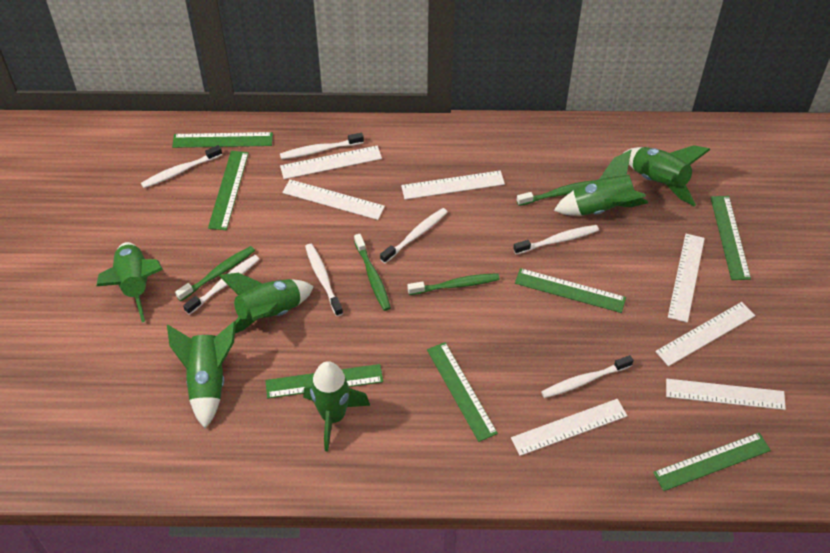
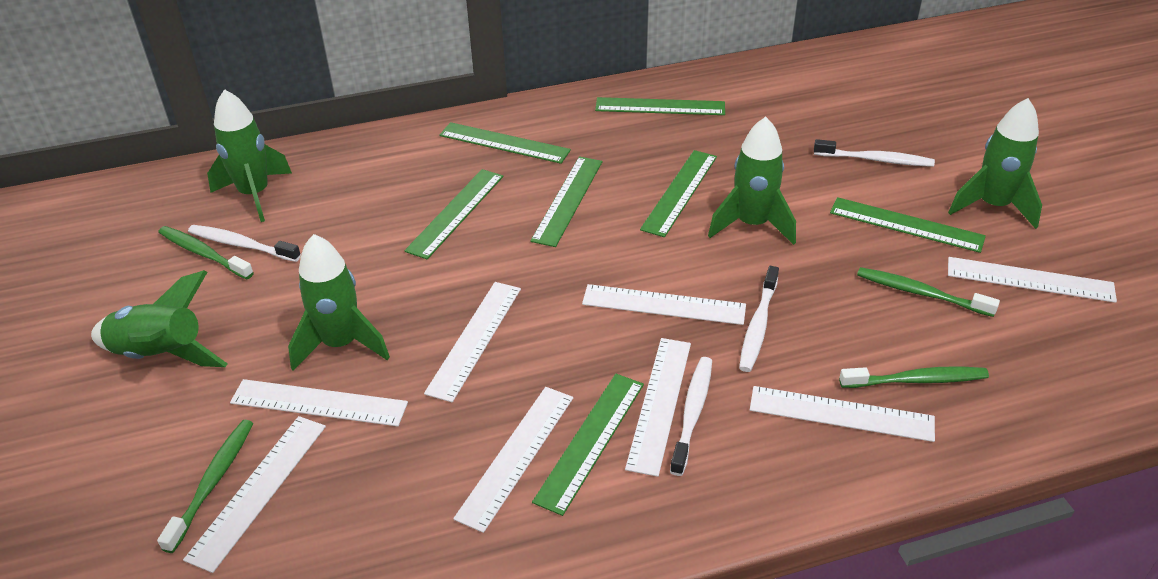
green rocket: [97,242,163,322] [167,321,236,428] [219,273,314,333] [303,361,370,452] [554,150,648,216] [624,145,711,206] = 6 -> [91,270,228,367] [207,89,292,222] [288,234,390,371] [708,117,796,245] [948,98,1042,229] = 5
white ruler: [280,146,382,179] [282,179,385,220] [401,171,505,200] [511,399,627,456] [655,302,755,366] [666,379,786,410] [668,234,705,323] = 7 -> [183,416,326,573] [230,379,408,426] [424,282,521,402] [453,387,573,533] [582,284,746,325] [625,338,691,477] [750,386,935,442] [948,257,1117,303] = 8
white toothbrush: [141,145,222,188] [183,255,259,315] [280,133,364,159] [305,244,343,316] [380,208,448,263] [513,225,599,254] [541,355,633,398] = 7 -> [188,225,301,262] [670,357,712,476] [739,266,779,372] [814,139,935,167] = 4

